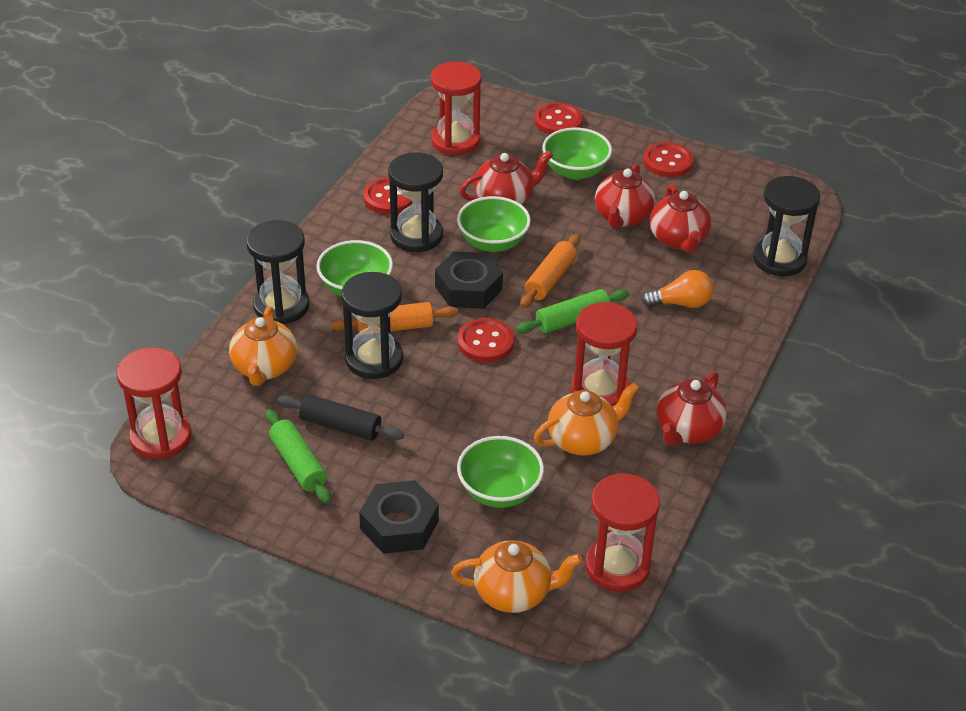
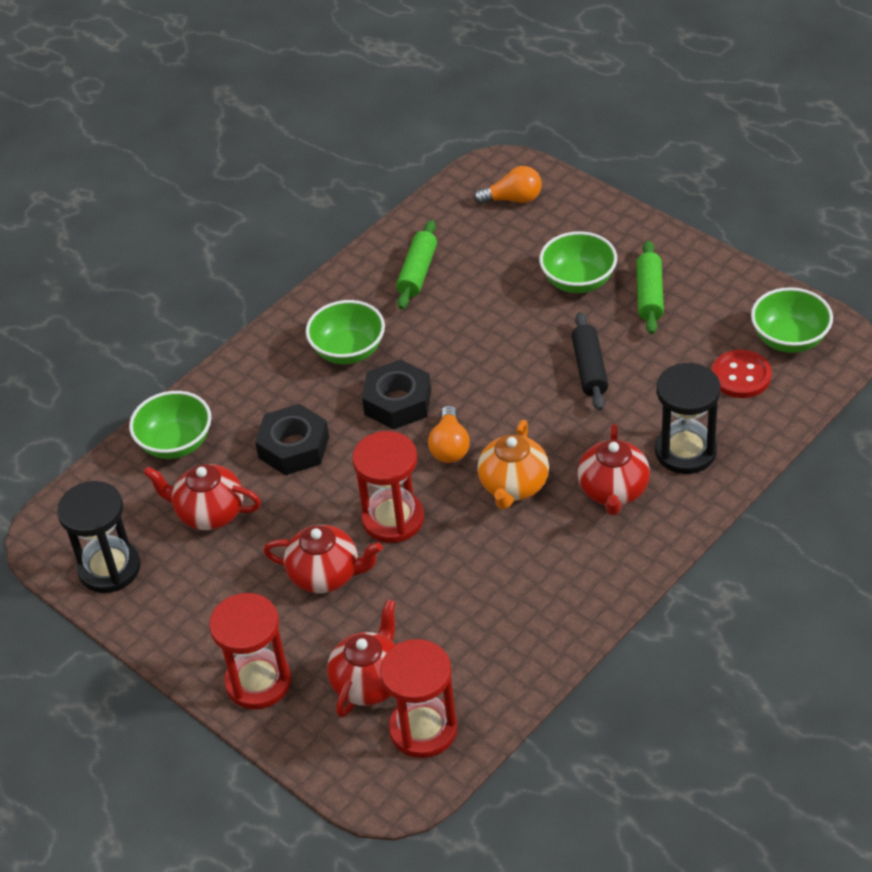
black hourglass: [246,220,310,324] [341,272,403,379] [388,152,443,252] [753,176,820,276] = 4 -> [57,481,141,593] [655,363,721,474] = 2
orange light bulb: [642,270,713,308] = 1 -> [428,405,470,463] [474,166,542,205] = 2
orange rolling pin: [331,302,458,332] [521,234,580,308] = 2 -> none = 0
orange teapot: [229,306,297,386] [451,540,583,613] [534,382,639,456] = 3 -> [477,420,549,509] = 1
red button: [363,177,413,214] [457,318,514,362] [534,103,583,134] [643,142,693,177] = 4 -> [712,350,772,398] = 1
red hourglass: [117,347,192,459] [431,61,482,155] [571,302,637,407] [585,473,660,592] = 4 -> [209,593,291,709] [352,431,424,543] [380,639,458,758] = 3

